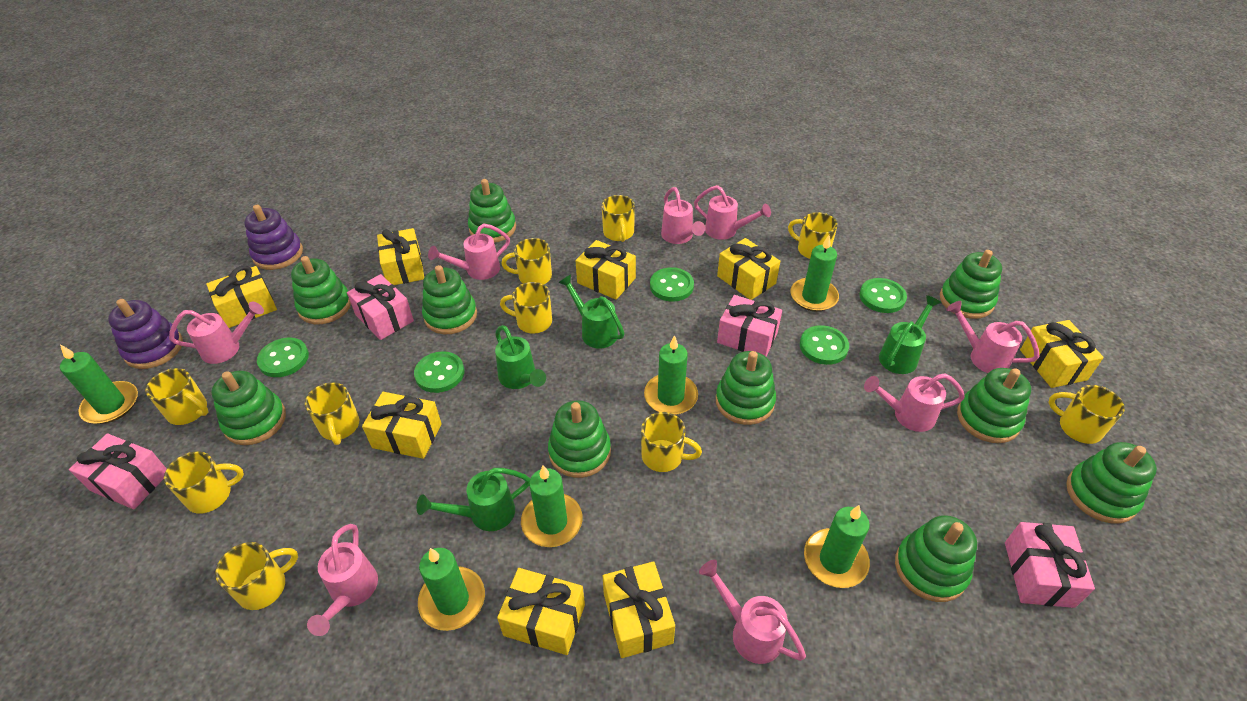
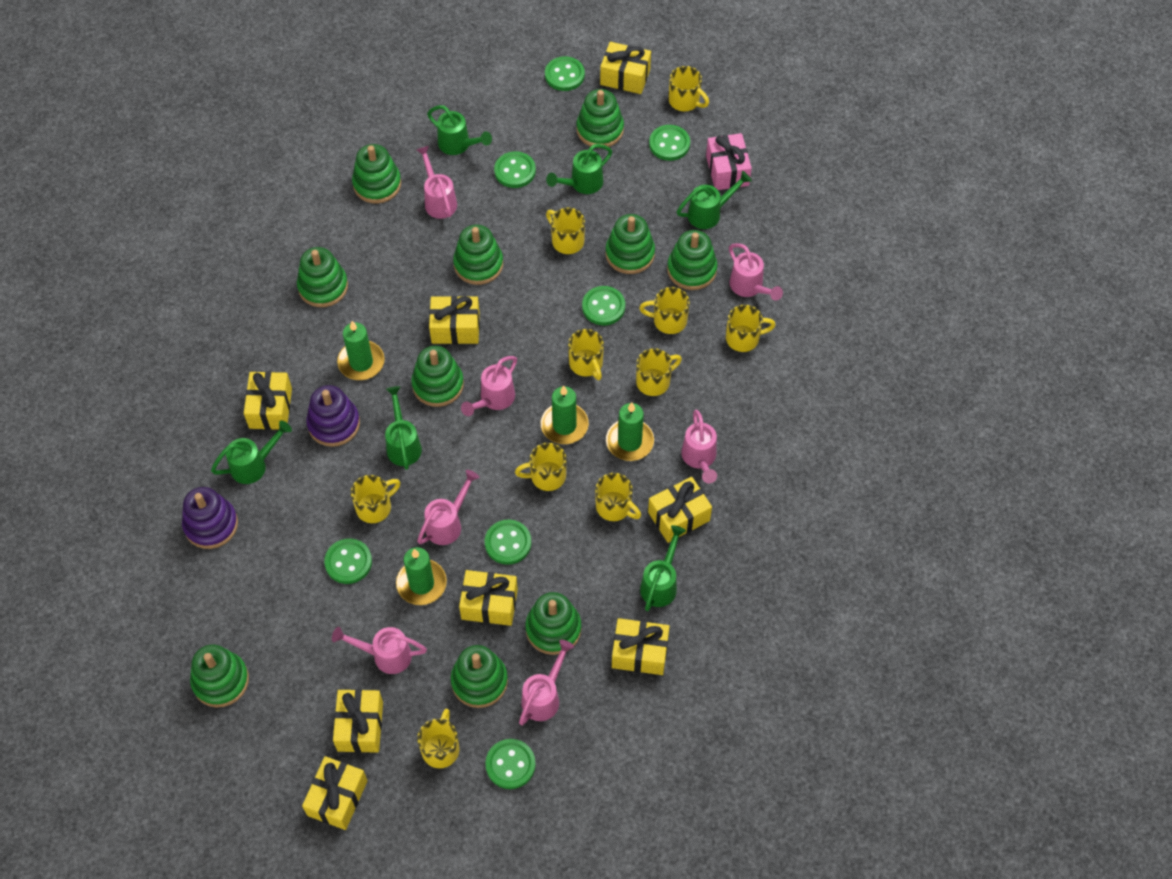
green button: [257,338,309,377] [414,351,464,393] [650,267,694,302] [800,325,849,365] [859,278,907,313] = 5 -> [324,539,372,584] [485,520,531,565] [485,739,536,789] [494,151,536,188] [545,56,585,91] [582,286,625,325] [649,125,690,161] = 7
green candle: [60,345,138,424] [418,548,485,631] [521,465,583,547] [644,335,698,415] [790,235,839,312] [804,505,870,588] = 6 -> [337,321,385,380] [396,547,447,605] [541,386,589,444] [606,403,654,461] = 4
green watering can: [416,468,530,531] [495,325,546,389] [558,274,625,349] [879,295,941,374] = 4 -> [211,421,292,484] [385,386,422,470] [427,105,492,155] [546,144,612,194] [640,525,686,611] [677,171,752,229] = 6
pink gift: [69,433,167,509] [347,274,414,340] [717,295,782,356] [1005,522,1095,608] = 4 -> [706,133,752,190] = 1
pink watering can: [169,302,264,364] [307,524,378,636] [428,224,510,280] [661,187,705,244] [694,185,771,240] [699,560,806,664] [864,373,965,432] [946,301,1039,373] = 8 -> [332,627,427,674] [417,146,457,219] [417,470,479,545] [461,356,517,416] [519,640,574,725] [681,410,717,483] [729,243,783,301] = 7

